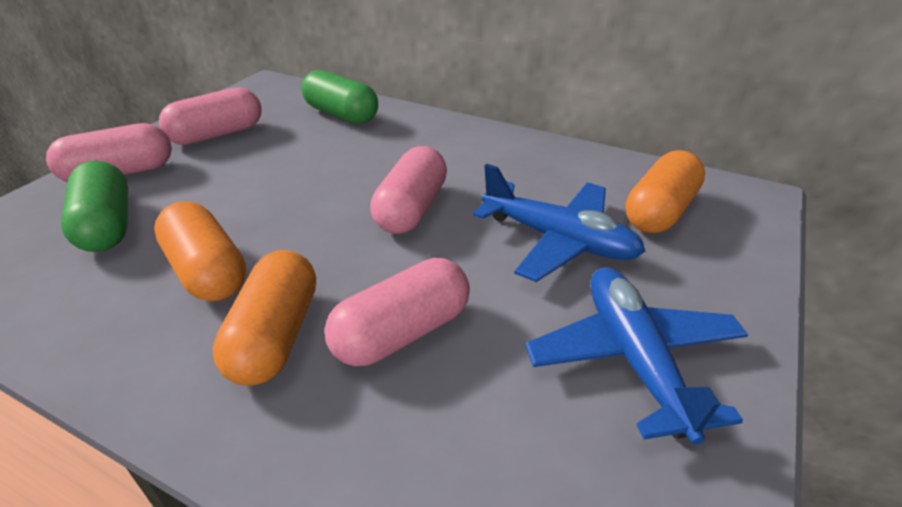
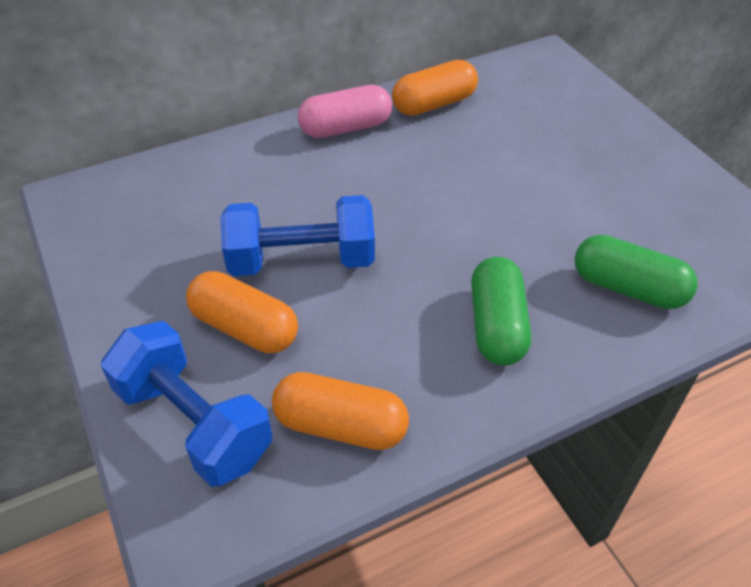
blue dumbbell: none = 0 -> [101,321,273,487] [220,195,375,276] = 2
blue plane: [473,164,646,282] [525,267,748,445] = 2 -> none = 0
pink capsule: [46,123,172,182] [159,87,262,145] [325,258,470,366] [370,146,447,234] = 4 -> [298,85,392,138] = 1

